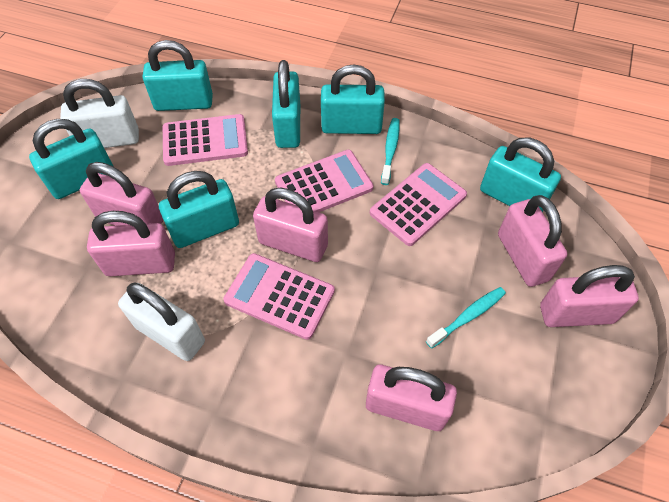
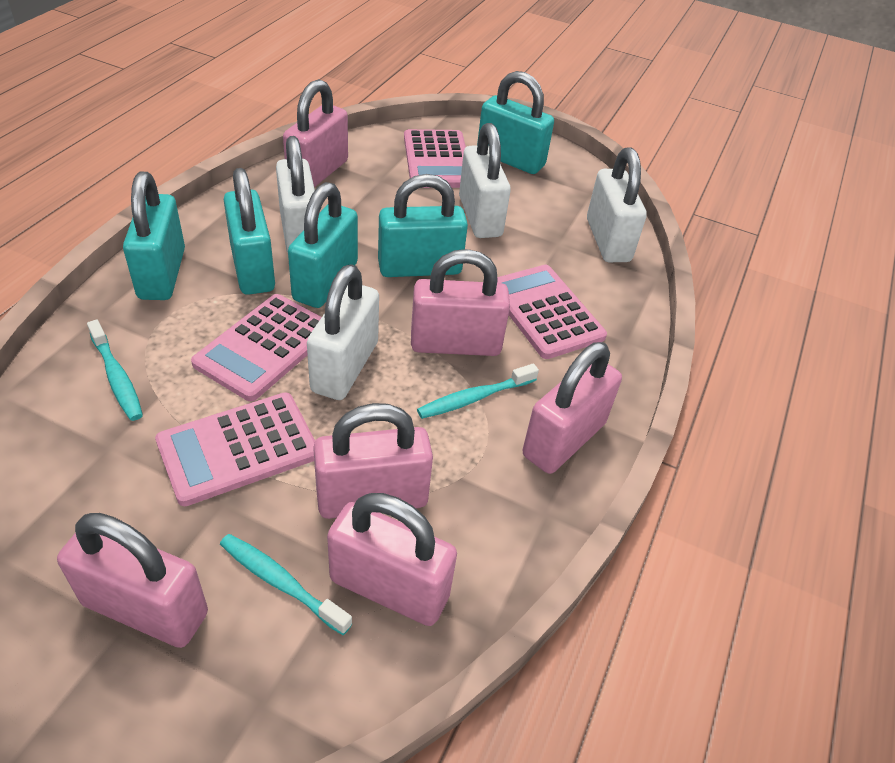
turquoise padlock: [29,119,114,199] [143,40,213,111] [159,171,239,248] [272,60,300,148] [321,64,385,134] [480,138,561,212] = 6 -> [123,172,185,300] [224,168,275,295] [288,182,358,308] [378,174,468,277] [477,71,554,174] = 5
turquoise toothbrush: [381,118,399,185] [426,287,506,348] = 2 -> [87,320,143,421] [220,534,353,635] [417,363,539,419] = 3
white padlock: [60,79,139,148] [118,283,205,361] = 2 -> [276,136,315,253] [307,264,379,400] [459,123,511,238] [587,147,647,262] = 4

